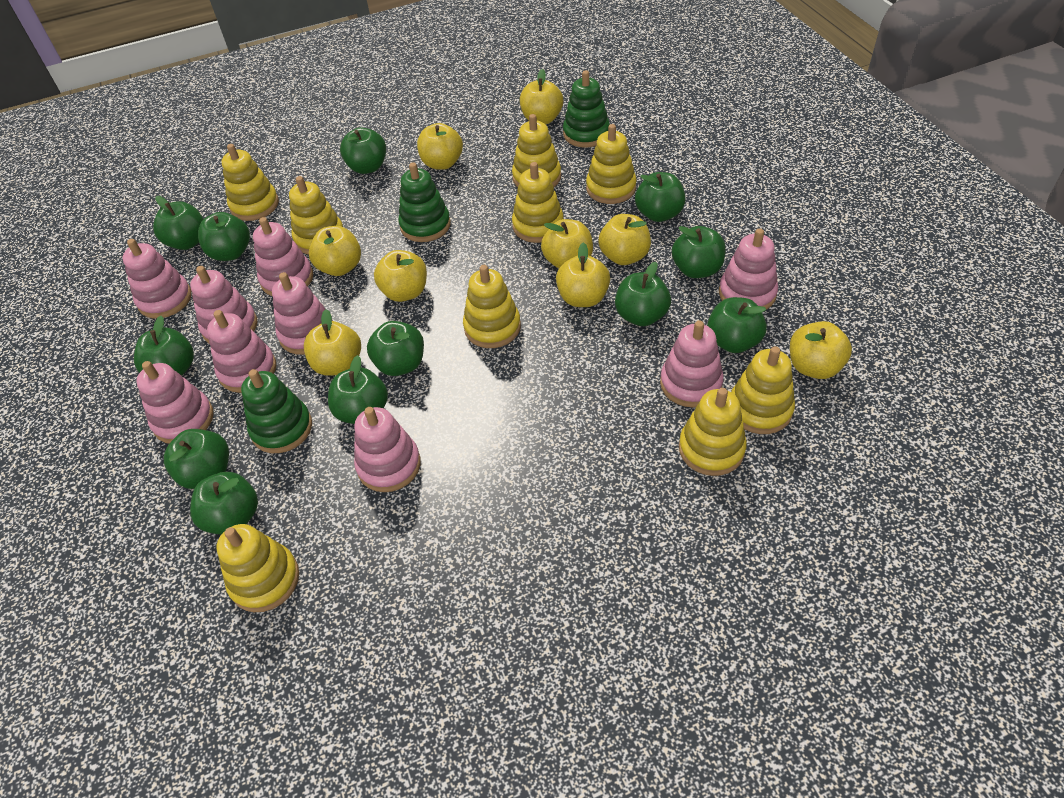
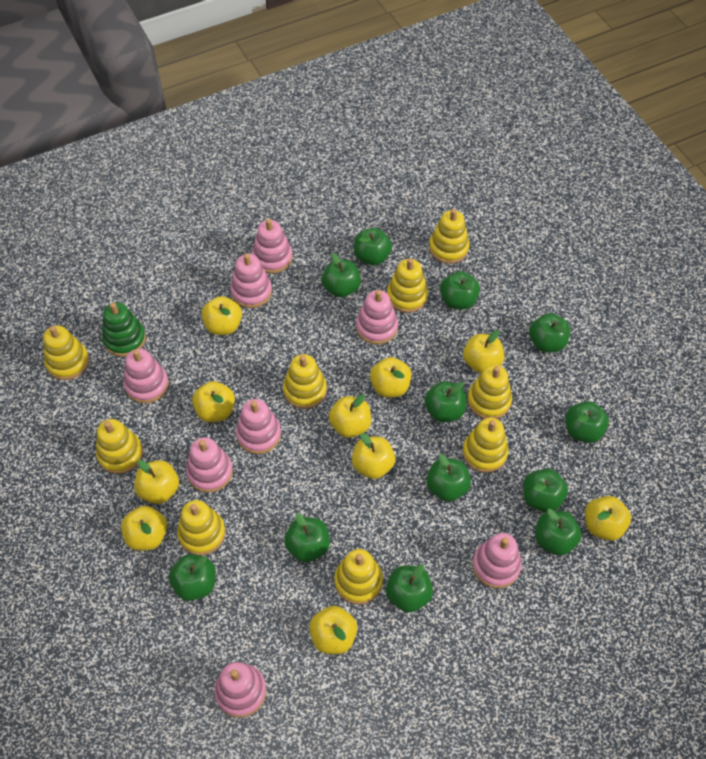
green stacking toy: [241,369,312,453] [399,162,451,242] [563,70,610,148] = 3 -> [102,302,146,357] = 1
pink stacking toy: [122,239,191,319] [136,361,213,444] [190,266,257,344] [207,310,276,393] [253,217,313,296] [272,272,333,355] [354,407,421,492] [660,320,724,407] [719,228,778,310] = 9 -> [124,349,169,403] [186,437,233,493] [214,662,266,718] [230,253,272,308] [236,399,281,454] [252,219,292,273] [356,290,398,344] [473,533,522,588] = 8
yellow apple: [304,309,361,376] [309,226,361,276] [374,250,427,302] [417,123,463,170] [520,69,563,124] [541,219,593,268] [556,243,610,307] [598,214,651,265] [790,321,852,379] = 9 -> [121,506,167,550] [134,460,179,504] [192,381,235,422] [202,296,242,335] [309,606,357,654] [329,394,371,438] [352,433,396,479] [370,357,412,397] [463,330,504,373] [585,496,631,541] = 10

